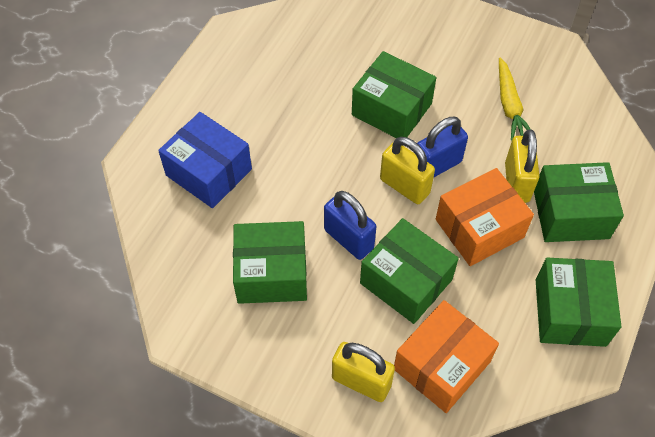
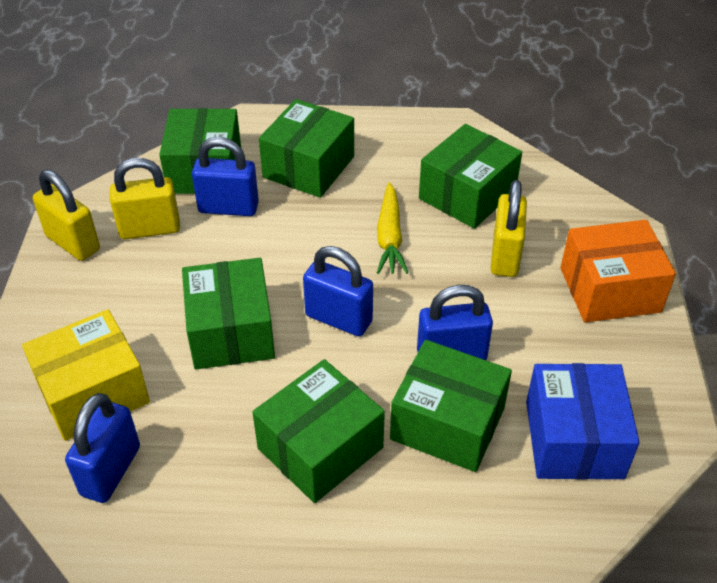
blue padlock: [324,191,376,260] [417,117,468,177] = 2 -> [65,393,140,503] [192,137,259,216] [303,246,373,336] [417,285,493,360] = 4
green box: [233,221,307,304] [352,51,436,138] [360,218,459,324] [534,162,624,242] [536,258,622,347] = 5 -> [159,108,241,194] [182,258,275,370] [253,359,385,503] [259,99,354,198] [390,340,512,472] [419,124,522,229] = 6
orange box: [394,300,499,413] [436,168,534,266] = 2 -> [560,220,676,323] = 1
yellow box: none = 0 -> [22,309,150,441] = 1

